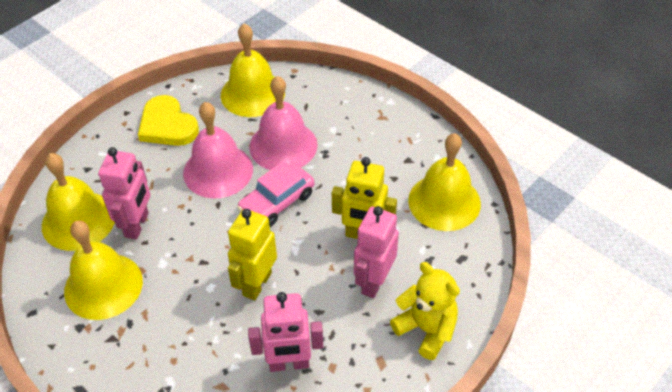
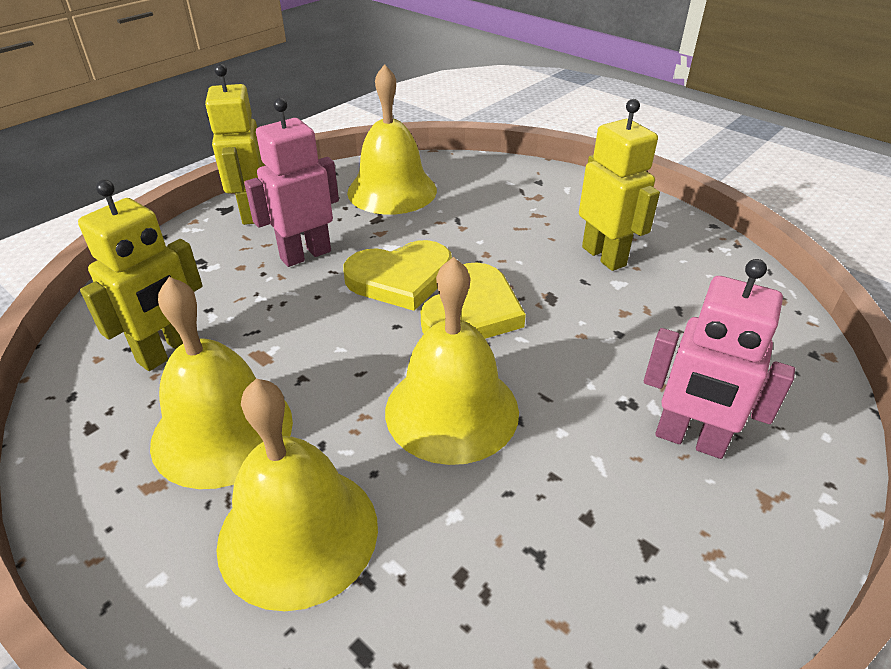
pink bell: [183,102,253,198] [249,76,318,170] = 2 -> none = 0
pink car: [237,161,314,227] = 1 -> none = 0
pink robot: [98,147,150,239] [248,292,323,372] [354,206,399,298] = 3 -> [244,98,339,267] [644,259,795,459] = 2
yellow heart: [138,95,199,146] = 1 -> [343,240,452,311] [421,263,526,339] = 2
yellow robot: [228,209,277,300] [332,157,397,239] = 2 -> [78,180,203,371] [205,63,265,225] [579,99,660,271] = 3
yellow teddy bear: [390,262,460,360] = 1 -> none = 0

